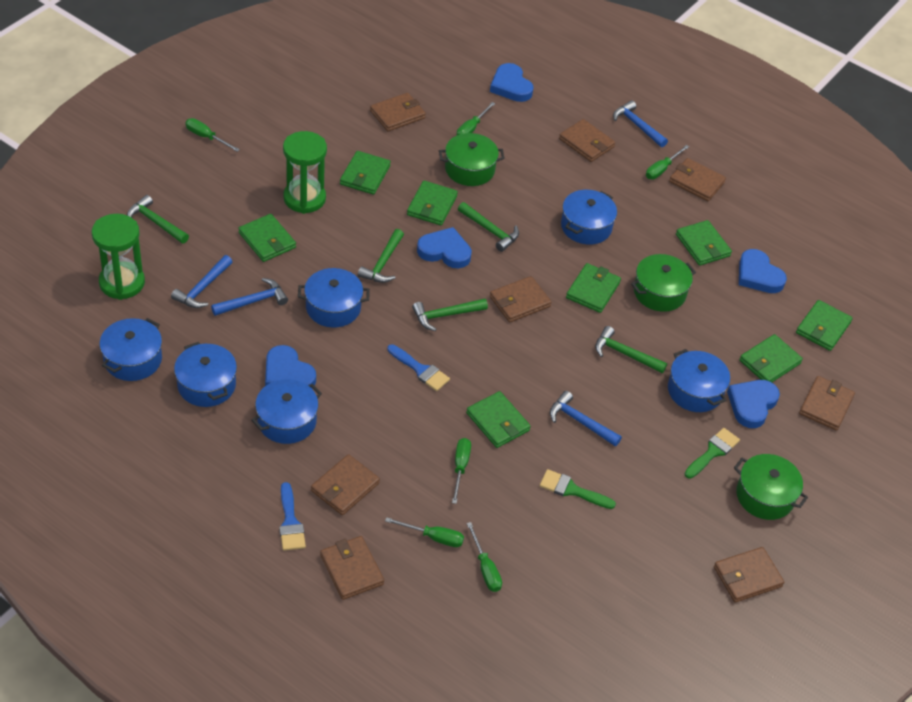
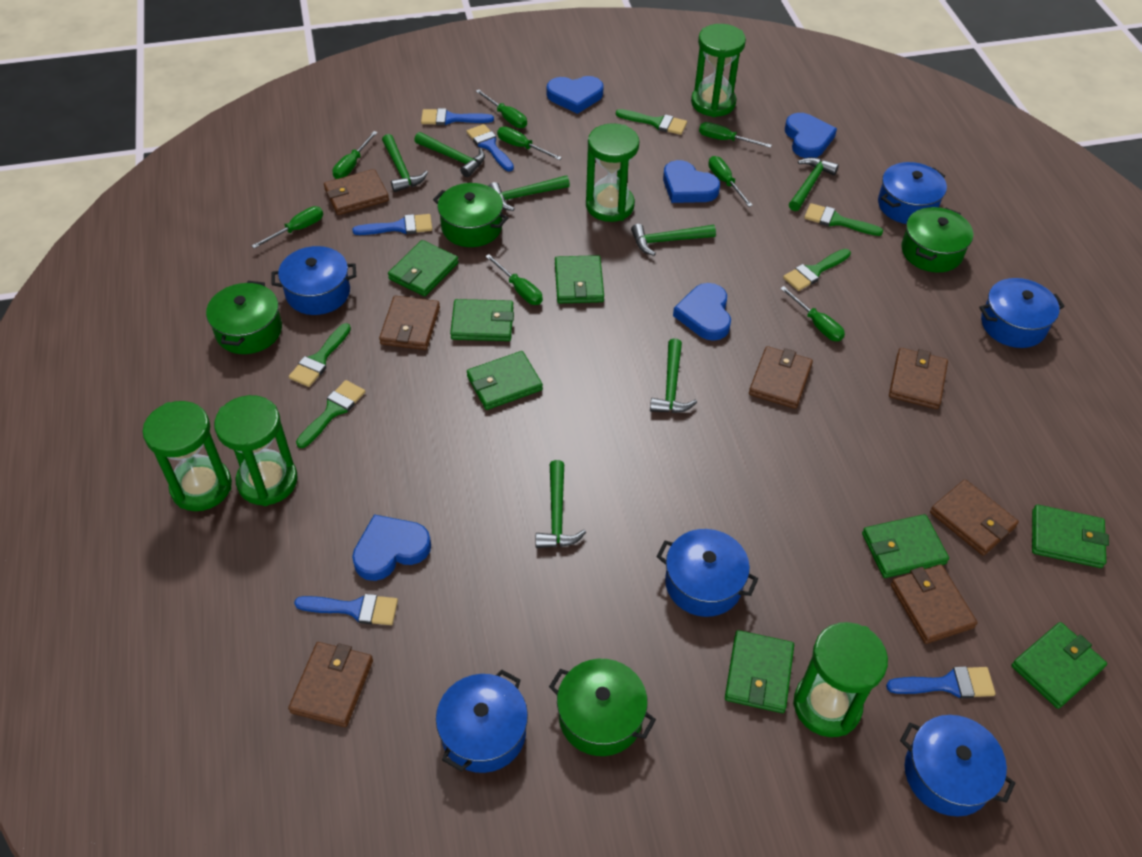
blue brush: [279,482,306,551] [387,344,450,391] = 2 -> [294,594,398,625] [352,214,432,235] [421,108,494,125] [467,124,514,171] [886,666,995,699] = 5
blue hammer: [171,255,232,308] [211,278,288,316] [550,391,622,446] [613,100,668,147] = 4 -> none = 0
brown wallet: [311,454,380,515] [320,536,384,600] [370,93,426,132] [490,276,551,322] [559,119,615,162] [669,158,726,201] [714,547,784,603] [799,376,855,431] = 8 -> [288,642,373,727] [324,169,389,215] [379,296,440,350] [749,346,813,409] [889,348,948,409] [891,564,977,644] [930,479,1019,556] = 7
green brush: [540,469,616,509] [685,428,740,479] = 2 -> [289,323,351,387] [296,380,365,448] [616,109,687,135] [783,249,851,291] [804,203,883,236] = 5
green hammer: [127,195,189,244] [358,229,404,283] [412,298,488,331] [458,202,519,252] [595,326,667,374] = 5 -> [382,134,428,192] [414,132,485,177] [489,175,570,211] [536,460,586,548] [631,224,716,256] [650,338,697,413] [789,157,839,211] = 7
green hourglass: [92,214,145,300] [283,131,327,214] = 2 -> [142,401,232,511] [214,395,298,506] [586,123,639,222] [691,24,746,117] [793,622,888,737] = 5
green pot: [439,133,505,186] [631,254,696,312] [734,454,808,520] = 3 -> [206,281,282,354] [433,183,508,247] [549,659,656,756] [901,207,973,273] = 4
green screwdriver: [185,118,240,152] [385,517,464,547] [452,438,471,504] [456,102,495,136] [467,522,502,592] [646,145,689,179] = 6 -> [252,206,323,249] [332,131,378,179] [476,89,527,128] [485,254,543,305] [497,127,562,160] [699,122,772,148] [708,156,753,207] [780,286,845,341] = 8

